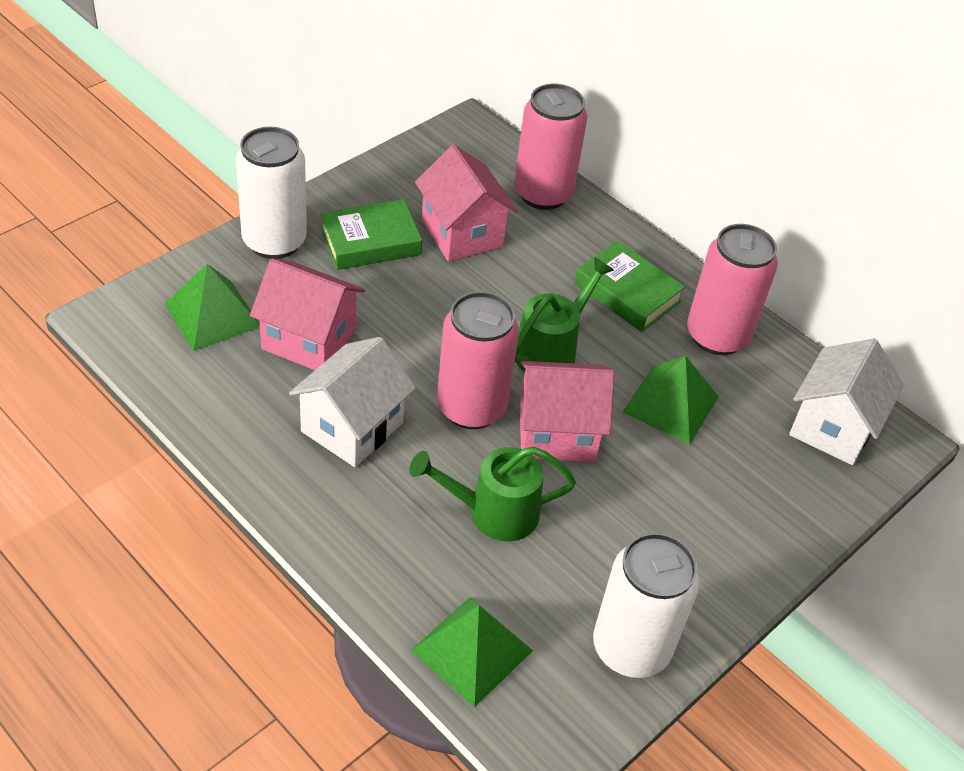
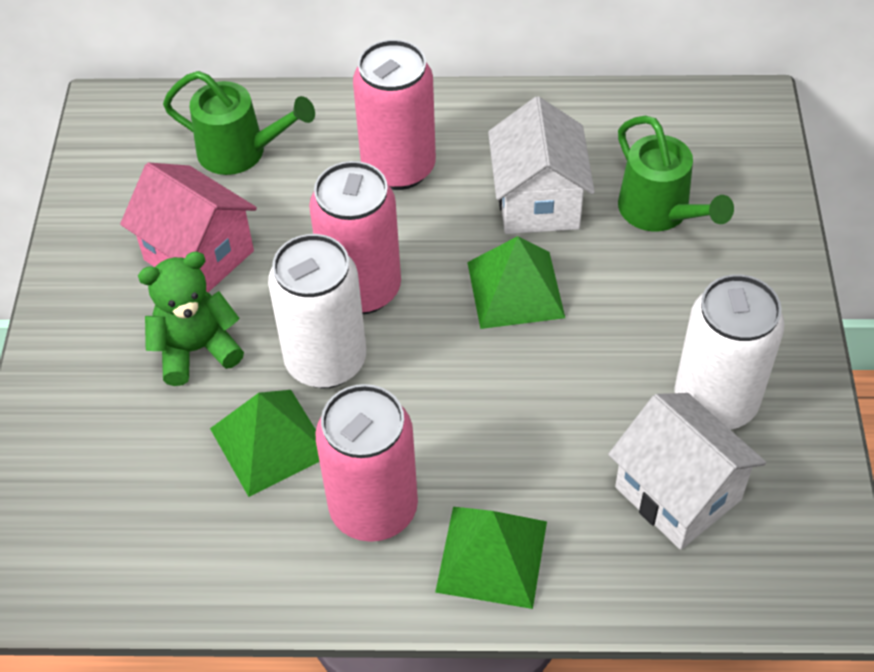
green book: [320,199,422,270] [575,241,685,332] = 2 -> none = 0
green teddy bear: none = 0 -> [138,251,244,386] = 1
pink house: [250,259,365,370] [415,145,518,262] [520,361,614,462] = 3 -> [120,162,257,292] = 1

